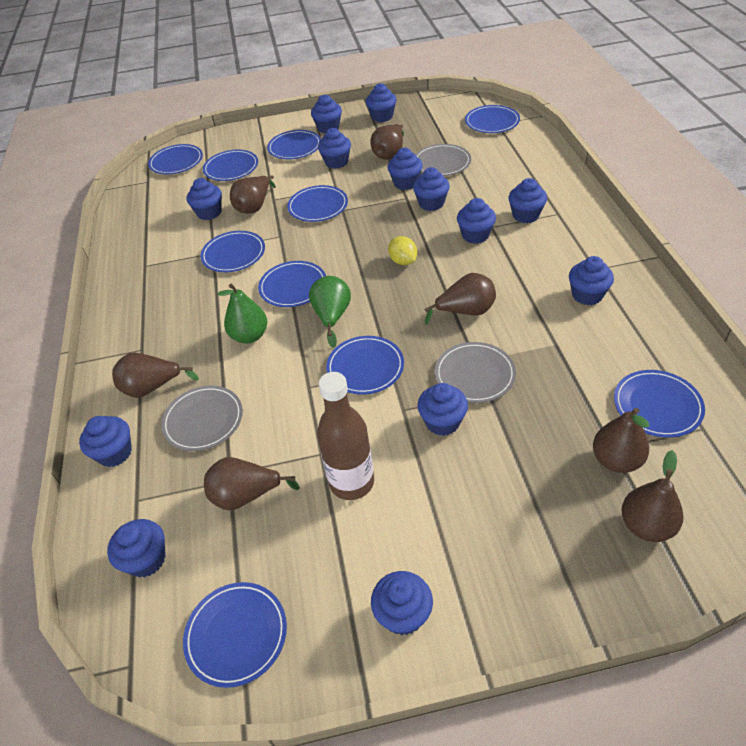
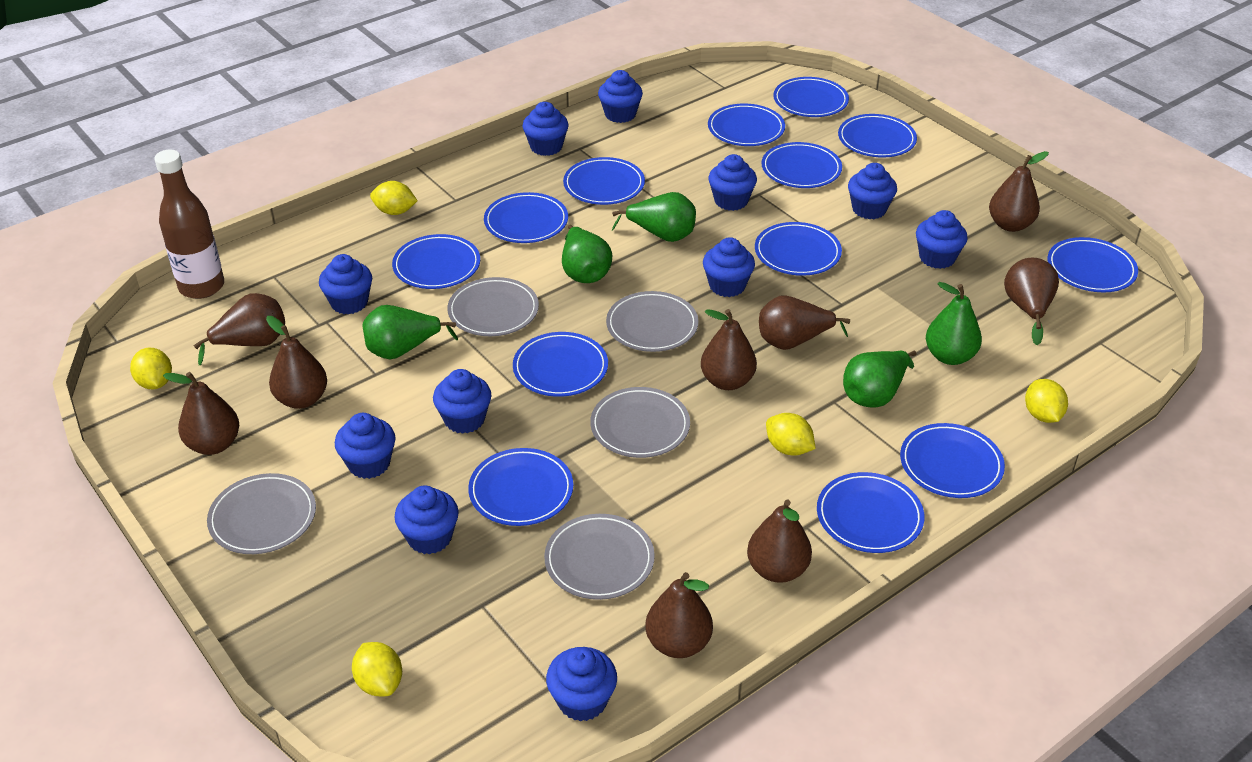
blue cupcake: [79,416,132,467] [107,519,166,577] [187,178,222,220] [311,95,342,133] [318,128,351,169] [366,83,396,122] [371,571,433,636] [388,148,423,190] [413,167,450,211] [417,383,468,436] [457,198,496,244] [508,178,547,223] [569,256,614,305] = 13 -> [319,254,372,314] [335,413,396,479] [394,486,459,554] [433,369,492,434] [522,102,569,156] [546,647,617,722] [598,70,643,123] [703,237,755,297] [708,154,757,211] [848,163,897,219] [916,210,968,269] = 11
blue plate: [148,144,203,174] [183,582,287,688] [201,231,265,272] [203,150,258,181] [258,261,326,307] [267,130,321,159] [287,185,348,222] [326,336,404,395] [465,105,520,133] [614,370,705,438] = 10 -> [392,234,480,289] [468,448,573,526] [484,192,568,243] [513,332,608,397] [563,157,645,205] [708,104,785,146] [755,222,842,276] [762,142,842,188] [773,77,849,117] [817,472,924,553] [838,114,917,158] [900,423,1005,498] [1047,237,1138,292] = 13
brown pear: [112,352,199,398] [204,457,300,510] [230,175,276,214] [370,124,404,160] [424,273,496,325] [593,408,649,473] [622,450,683,542] = 7 -> [163,372,239,455] [193,293,285,365] [266,316,327,409] [645,572,713,658] [701,309,757,390] [747,500,812,583] [759,296,850,350] [989,151,1049,232] [1004,258,1059,345] = 9
green pear: [217,284,267,344] [309,276,351,348] = 2 -> [362,305,458,359] [562,225,612,283] [612,192,696,242] [843,351,917,407] [926,282,982,365] = 5
grey plate: [161,386,243,451] [415,144,471,176] [435,342,516,403] = 3 -> [207,473,316,554] [447,277,539,336] [544,514,655,600] [590,387,690,458] [606,291,699,352] = 5
yellow lemon: [388,236,417,265] = 1 -> [130,348,172,389] [352,642,402,697] [370,181,418,215] [766,413,816,456] [1025,379,1068,423] = 5

